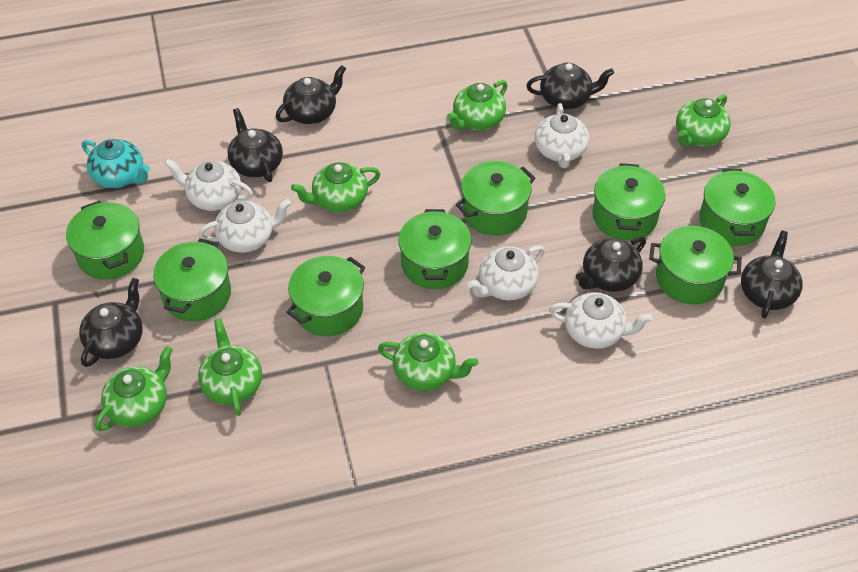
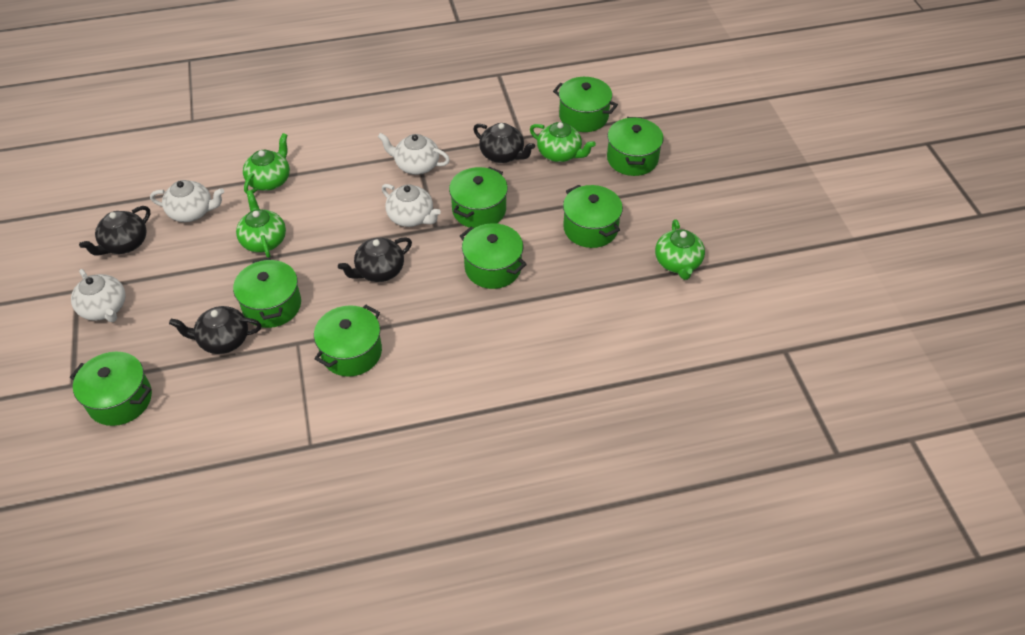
black teapot: [79,278,143,367] [228,108,283,182] [276,65,346,124] [526,63,614,110] [576,236,646,292] [741,231,803,319] = 6 -> [79,206,150,256] [169,306,261,354] [338,237,412,282] [473,123,535,163] = 4
green teapot: [95,346,173,431] [198,318,262,416] [291,162,380,213] [378,332,478,391] [447,80,507,131] [676,94,731,147] = 6 -> [236,190,286,258] [243,133,290,194] [530,122,596,162] [655,220,705,280] = 4
turquoise teapot: [82,139,150,188] = 1 -> none = 0
white teapot: [164,159,253,211] [199,199,291,253] [467,245,544,301] [535,103,589,168] [549,292,653,349] = 5 -> [71,269,126,322] [150,180,224,222] [378,133,450,175] [382,184,441,227] = 4

